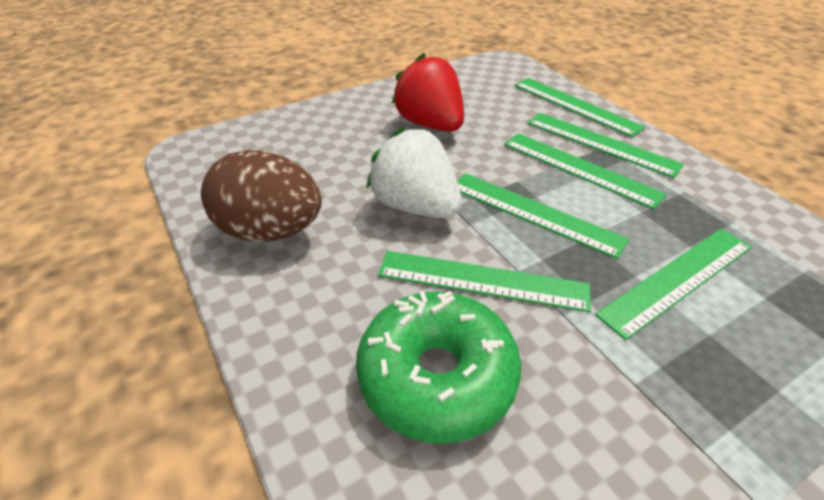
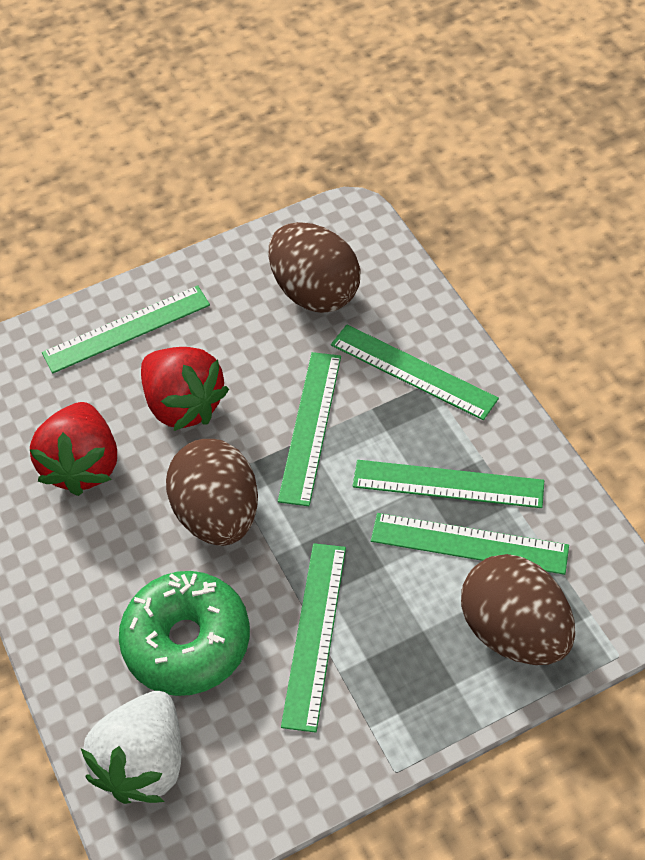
brown egg: [201,150,322,242] = 1 -> [166,439,258,546] [269,222,361,313] [461,554,575,665] = 3
red strawberry: [392,53,464,132] = 1 -> [30,402,117,496] [141,347,229,431] = 2

